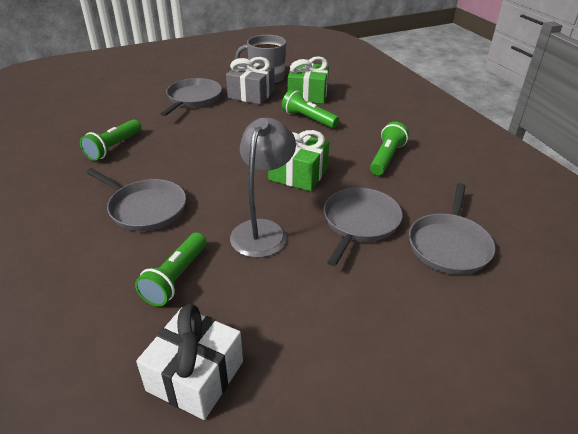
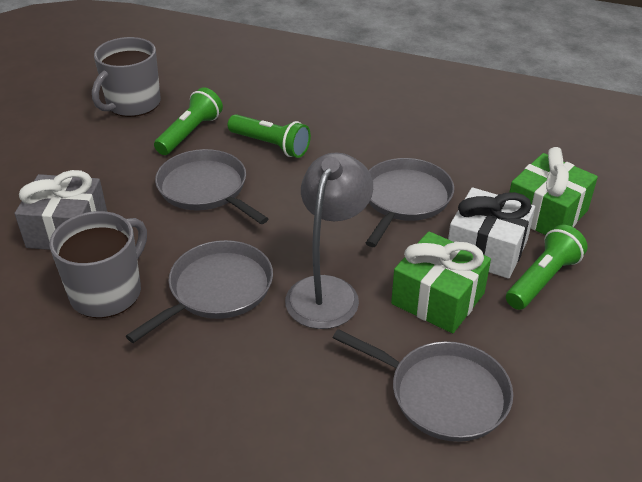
green flashlight: [80,119,141,161] [135,233,207,306] [282,89,339,128] [370,122,409,175] = 4 -> [154,87,223,155] [228,114,311,158] [506,225,588,310] = 3
grey mug: [235,35,286,84] = 1 -> [49,211,147,318] [92,37,161,117] = 2

